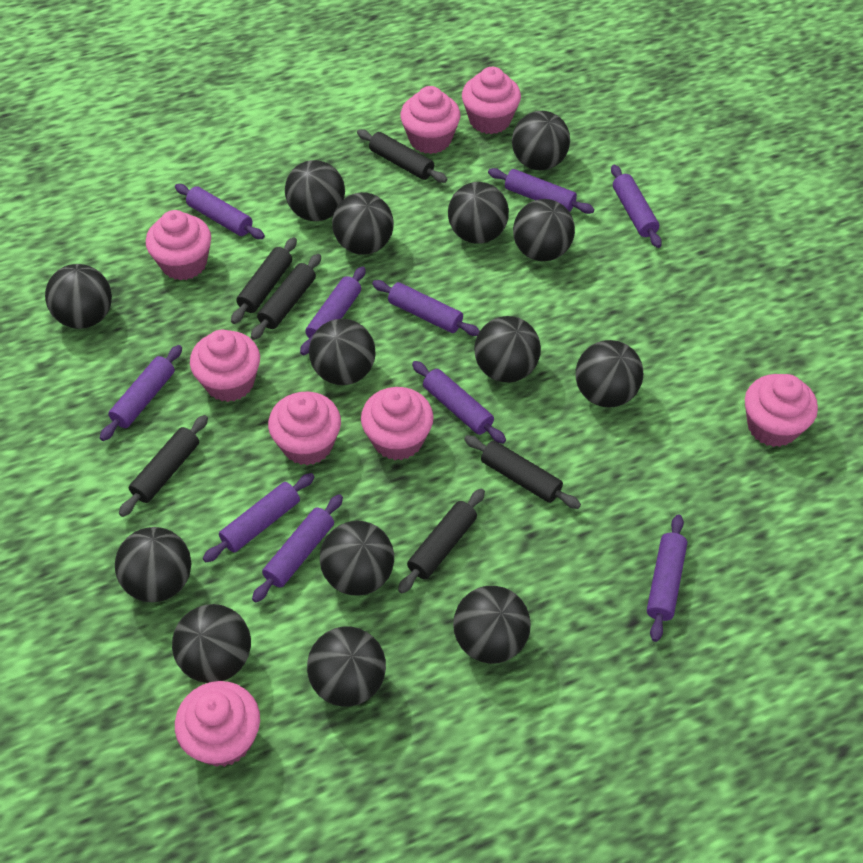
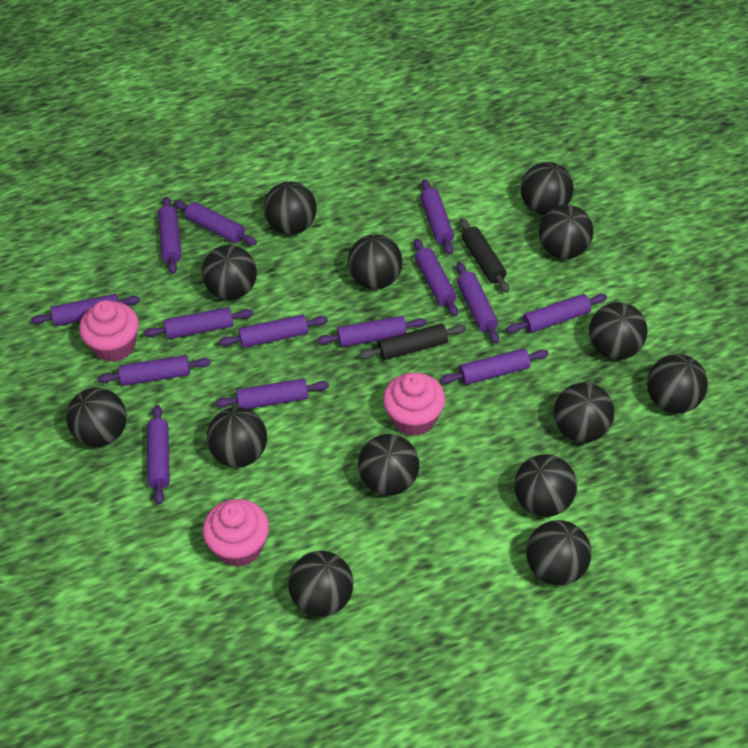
black rolling pin: [119,415,208,517] [231,237,297,324] [251,254,321,340] [357,129,447,183] [398,489,485,593] [464,435,581,509] = 6 -> [359,324,466,360] [459,218,509,293] = 2
pink cupcake: [146,210,211,280] [175,681,260,767] [190,330,260,402] [268,392,341,465] [361,387,434,460] [400,86,460,154] [462,67,521,134] [745,374,818,447] = 8 -> [79,300,139,362] [202,499,269,567] [383,372,445,436] = 3
purple rolling pin: [100,345,182,441] [175,184,265,239] [203,473,314,562] [252,494,343,602] [300,266,366,355] [372,280,480,336] [412,361,506,444] [488,168,594,214] [611,165,662,248] [647,515,687,642] = 10 -> [31,294,140,326] [97,355,211,386] [144,307,253,339] [147,405,170,504] [158,196,181,274] [174,200,257,245] [215,378,329,409] [219,314,328,348] [317,316,427,347] [414,239,458,316] [420,179,454,255] [440,348,549,385] [456,262,499,343] [506,294,607,333] = 14

